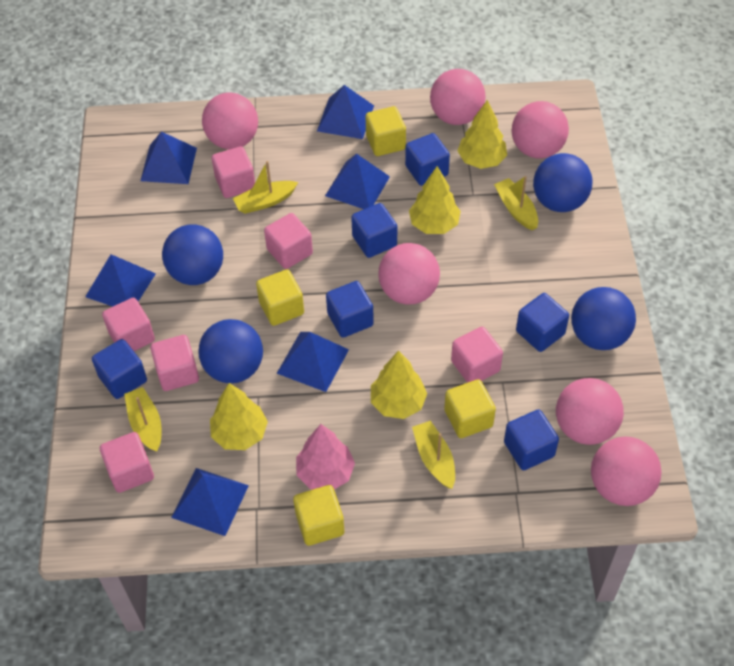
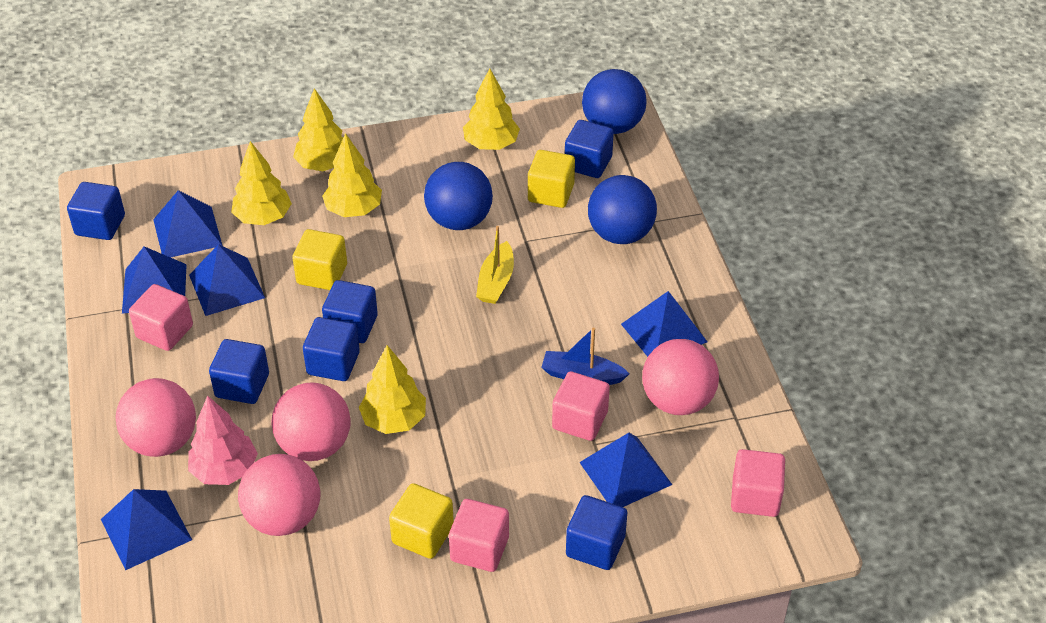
blue ball: [162,225,223,285] [198,319,263,383] [533,153,593,212] [571,287,636,350] = 4 -> [424,162,493,230] [582,69,647,134] [588,175,657,244] = 3
blue boat: none = 0 -> [541,328,629,385] = 1
pink ball: [202,92,258,149] [378,243,440,304] [430,69,486,125] [511,101,569,159] [556,378,624,445] [591,436,661,506] = 6 -> [115,378,196,457] [238,454,320,536] [271,382,351,461] [642,339,719,415] = 4
pink cube: [100,432,154,493] [102,298,155,351] [150,335,199,391] [212,146,255,198] [264,213,313,269] [451,327,503,383] = 6 -> [129,284,193,351] [449,499,509,572] [552,371,610,441] [731,449,785,517] = 4
yellow boat: [124,387,162,452] [233,161,298,214] [412,420,455,489] [494,176,538,230] = 4 -> [476,226,514,304] = 1
yellow cube: [256,269,304,326] [293,485,344,546] [366,106,406,156] [444,379,496,438] = 4 -> [292,229,347,290] [389,483,454,559] [528,150,575,208] = 3
yellow tree: [210,383,268,450] [371,350,427,419] [409,166,461,234] [457,100,507,169] = 4 -> [231,141,292,225] [293,88,343,171] [322,133,382,217] [359,345,426,434] [463,68,520,150] = 5

